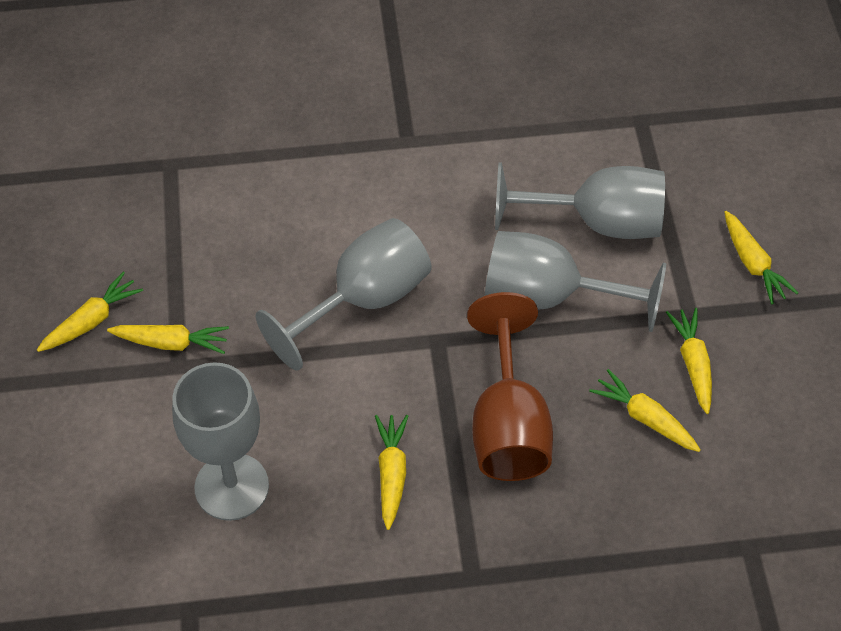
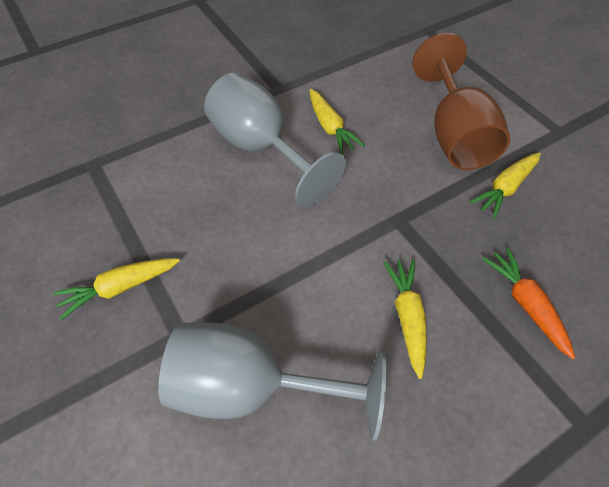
grey goblet: [172,362,269,521] [256,218,431,371] [485,231,666,332] [495,163,665,239] = 4 -> [158,323,387,441] [204,73,346,207] = 2
orange carrot: none = 0 -> [482,247,575,359] = 1
yellow carrot: [37,272,143,352] [107,325,229,354] [375,415,408,530] [589,369,701,452] [666,308,712,414] [725,211,798,305] = 6 -> [53,258,180,320] [310,89,365,155] [383,259,427,379] [469,153,541,219] = 4

